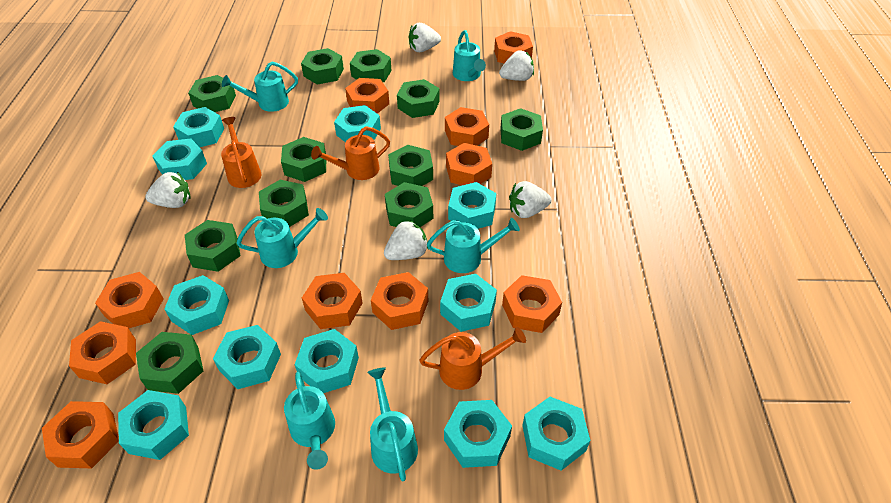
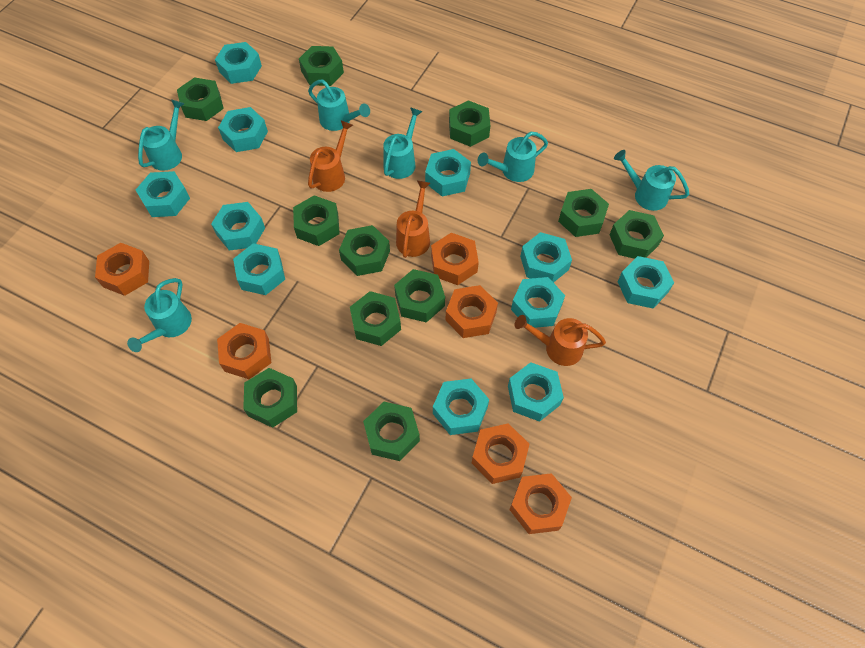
orange nut: [42,401,119,468] [69,321,136,384] [95,272,164,328] [302,273,363,329] [345,78,389,114] [371,272,428,330] [445,107,489,146] [446,143,492,185] [494,31,533,63] [502,275,562,333] = 10 -> [95,243,149,296] [217,323,272,379] [431,233,479,285] [446,285,498,338] [472,423,529,484] [509,473,572,534] = 6
white strawberry: [145,172,190,208] [384,220,429,260] [408,23,441,52] [499,50,534,81] [509,181,551,218] = 5 -> none = 0

